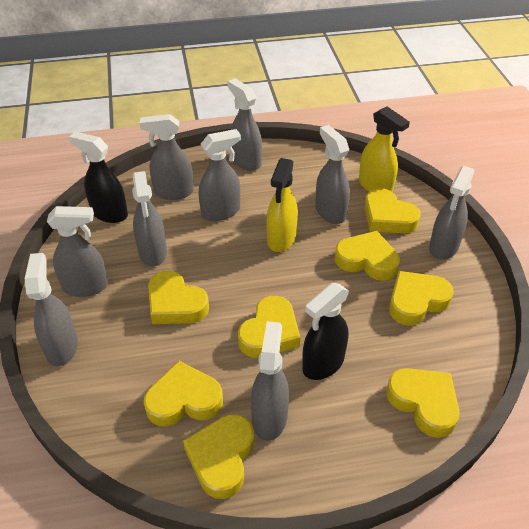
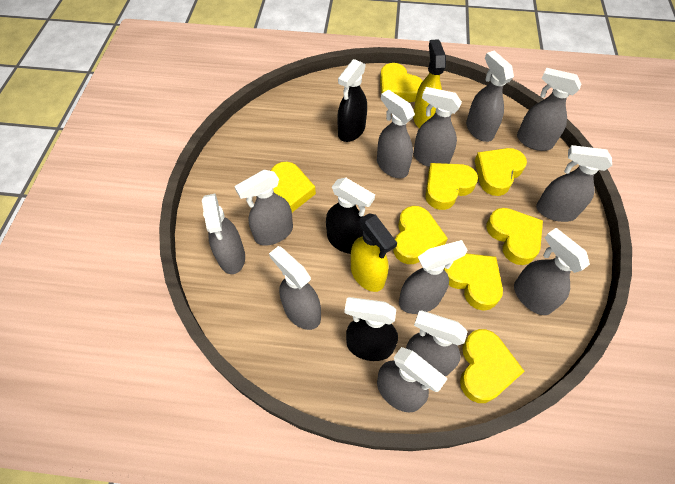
black spray bottle: [69,131,128,223] [302,283,349,380] = 2 -> [326,178,375,254] [337,59,367,142] [344,297,398,361] = 3
grey spray bottle: [25,253,78,366] [47,206,108,297] [132,171,167,266] [139,114,194,200] [199,129,241,221] [227,78,262,171] [251,321,289,441] [315,125,350,224] [429,166,475,260] = 9 -> [202,194,245,274] [234,170,293,246] [269,246,321,330] [377,90,415,178] [377,347,448,412] [399,240,467,314] [406,310,468,377] [413,87,462,167] [466,51,514,142] [514,228,590,315] [517,68,581,151] [536,145,612,222] = 12

